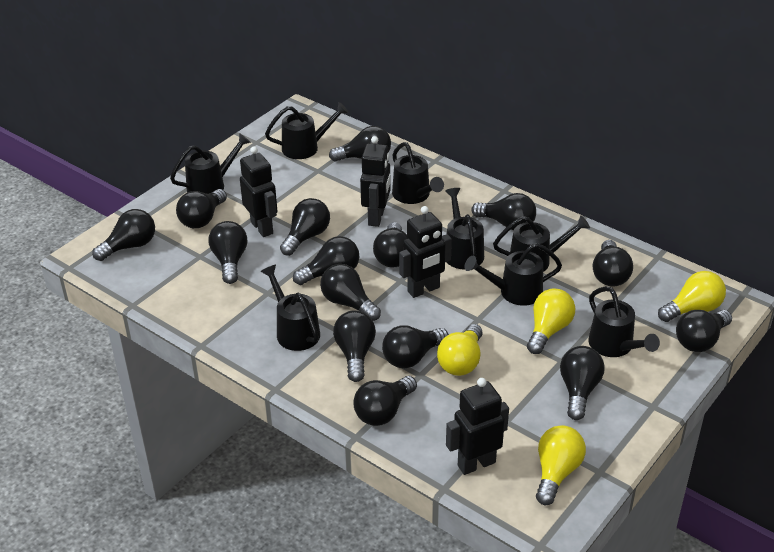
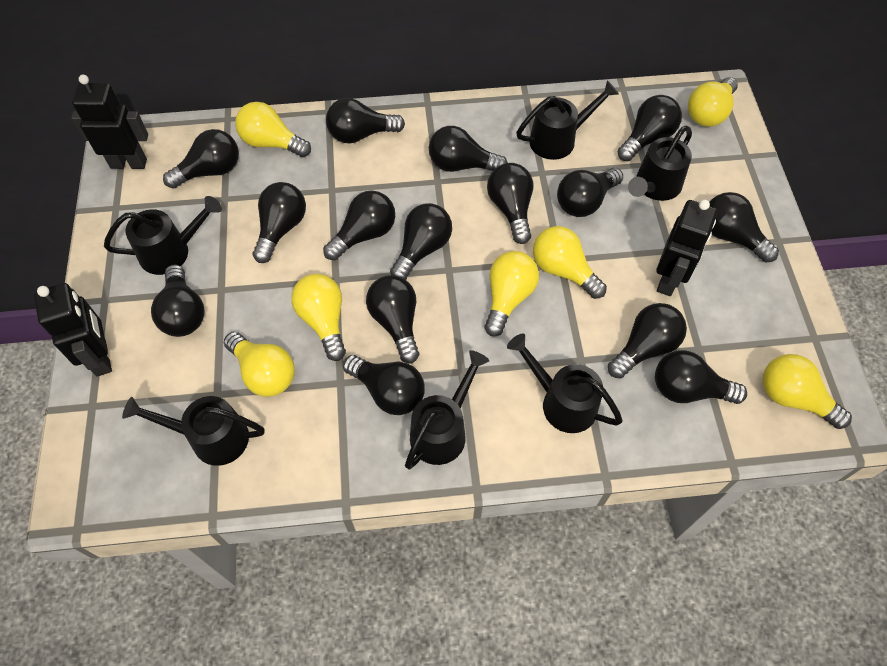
black robot: [240,146,277,237] [360,136,391,227] [399,206,452,298] [446,378,509,475] = 4 -> [34,283,112,377] [71,75,148,169] [656,200,717,296] = 3
black watering can: [170,133,251,194] [260,265,320,351] [265,102,349,159] [392,142,444,204] [445,188,484,270] [464,243,562,306] [493,215,590,272] [588,286,660,357] = 8 -> [104,196,222,275] [122,396,265,466] [405,350,489,469] [507,333,623,433] [516,80,619,160] [628,126,692,201] = 6
yellow light bulb: [437,324,483,376] [527,289,575,354] [536,425,586,505] [658,271,726,322] = 4 -> [224,332,295,397] [235,102,311,157] [291,274,346,361] [484,251,539,336] [533,226,607,299] [688,77,738,127] [763,354,852,429] = 7

